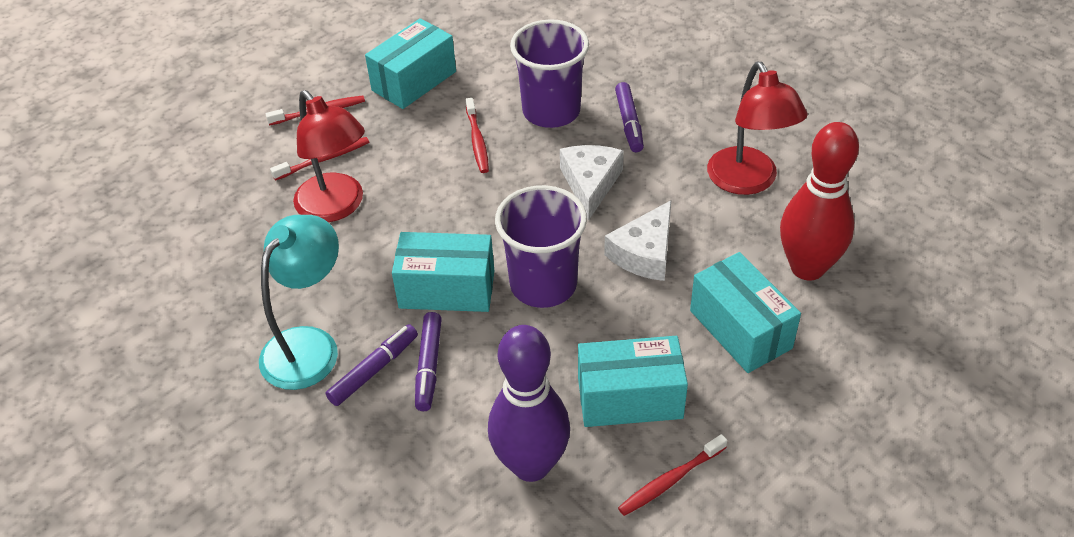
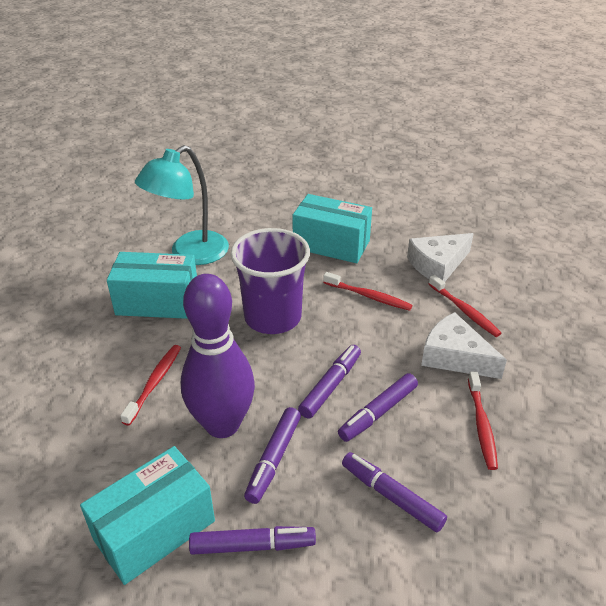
purple cup: [495,185,587,308] [510,19,589,128] = 2 -> [230,228,310,334] = 1
purple marker: [326,324,418,406] [415,312,442,411] [615,82,644,152] = 3 -> [189,526,316,555] [244,407,301,504] [298,345,361,419] [338,373,418,442] [342,452,447,533] = 5
red bowling pin: [780,122,859,280] = 1 -> none = 0
red lamp: [293,90,365,222] [707,62,808,195] = 2 -> none = 0
turquoise box: [365,18,456,109] [392,232,494,312] [578,336,688,427] [690,252,801,373] = 4 -> [80,446,215,585] [107,252,197,319] [292,194,372,263] = 3

